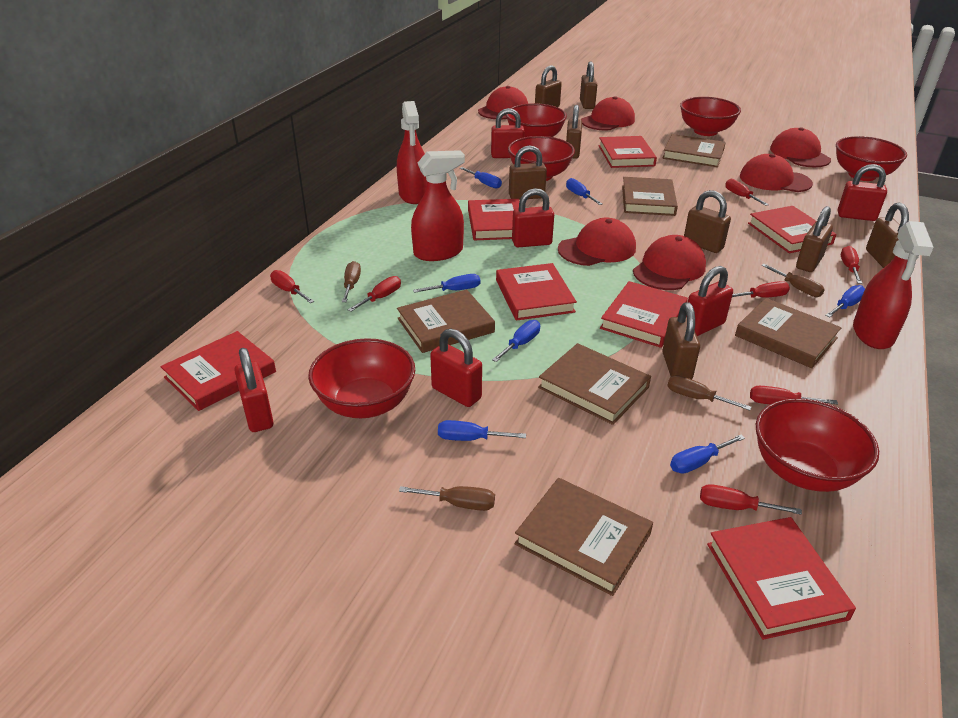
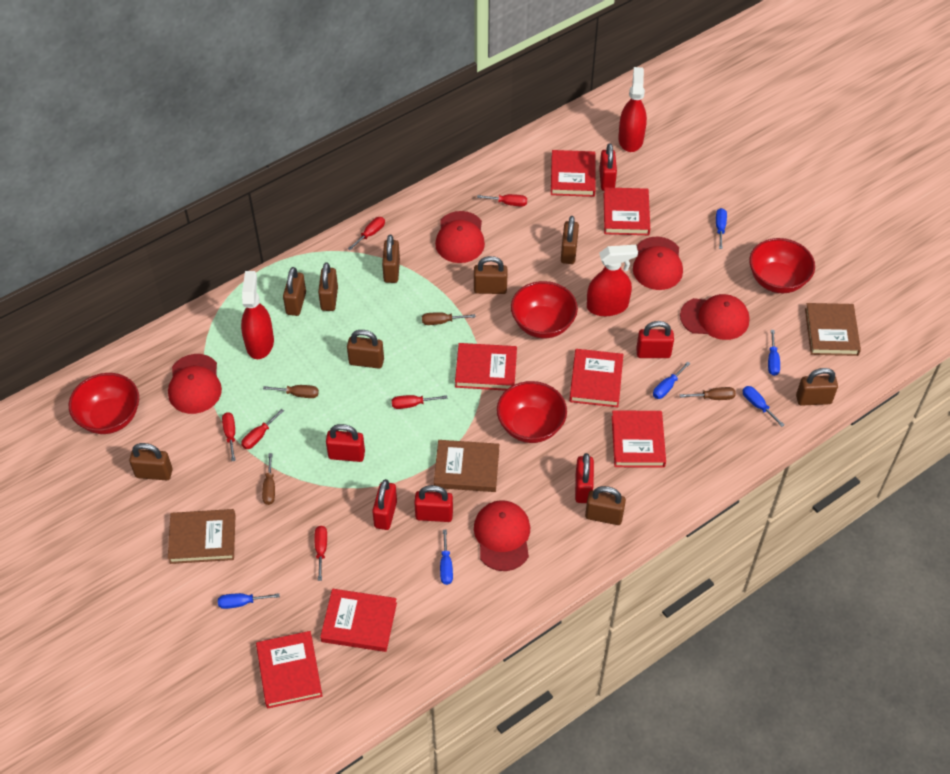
blue screwdriver: [413,274,480,293] [438,420,526,441] [460,167,502,189] [492,320,540,362] [566,178,602,205] [670,435,745,474] [825,285,865,317] = 7 -> [218,593,280,609] [440,530,453,585] [653,362,691,399] [716,208,727,249] [743,386,784,427] [768,330,780,376] = 6
brown book: [397,289,495,353] [514,478,653,596] [538,343,651,425] [622,177,678,216] [662,134,726,167] [735,298,842,368] = 6 -> [168,509,235,564] [434,440,499,492] [805,303,861,356] = 3
brown padlock: [509,145,547,200] [535,65,562,107] [566,105,582,159] [580,61,597,109] [662,302,700,379] [684,190,731,253] [796,206,833,272] [866,202,909,268] = 8 -> [129,443,173,480] [283,267,306,316] [318,262,338,311] [347,330,384,369] [382,235,400,283] [474,256,508,294] [561,216,579,264] [585,486,626,525] [796,368,838,406] = 9
red bowl: [308,338,415,418] [506,103,567,137] [508,136,575,181] [680,97,741,136] [756,398,879,492] [836,136,907,181] = 6 -> [69,373,139,434] [497,381,567,443] [511,281,578,338] [749,238,815,293] = 4
red cap: [478,86,528,119] [558,218,636,266] [581,96,635,131] [633,235,706,290] [740,154,813,192] [770,127,831,167] = 6 -> [168,354,222,414] [435,211,485,263] [474,500,530,571] [633,237,683,290] [680,294,749,340] = 5
red screwdriver: [270,270,314,303] [348,276,401,312] [700,484,802,515] [725,179,769,206] [732,281,790,298] [750,386,838,405] [841,246,862,284] = 7 -> [222,412,236,461] [241,409,284,449] [315,526,327,581] [348,217,385,250] [392,395,447,409] [477,194,527,207] = 6

